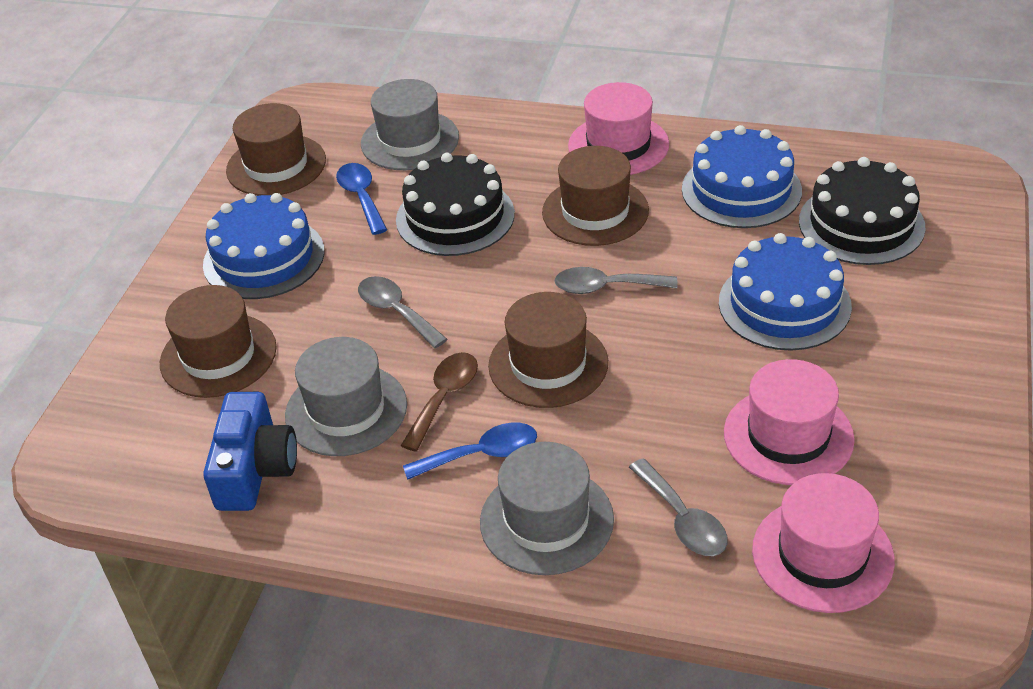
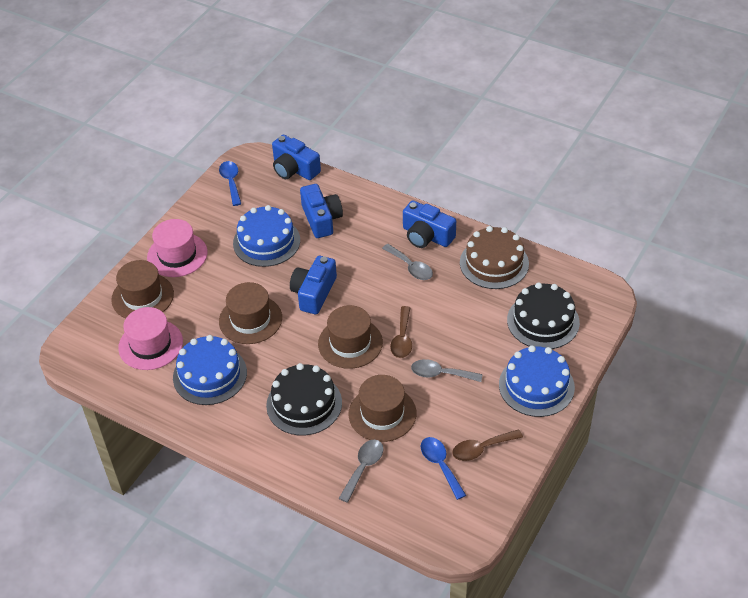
blue camera: [203,392,297,511] = 1 -> [272,135,321,180] [290,256,337,314] [300,184,343,238] [403,201,456,248] = 4
brown cake: none = 0 -> [460,226,529,289] = 1
brown spoon: [401,352,478,452] = 1 -> [390,306,412,358] [452,429,523,461] = 2
grey hat: [285,337,407,456] [361,79,459,170] [480,442,614,575] = 3 -> none = 0
pink hat: [568,82,669,175] [724,359,855,485] [752,473,895,613] = 3 -> [118,307,183,370] [147,219,207,277] = 2

